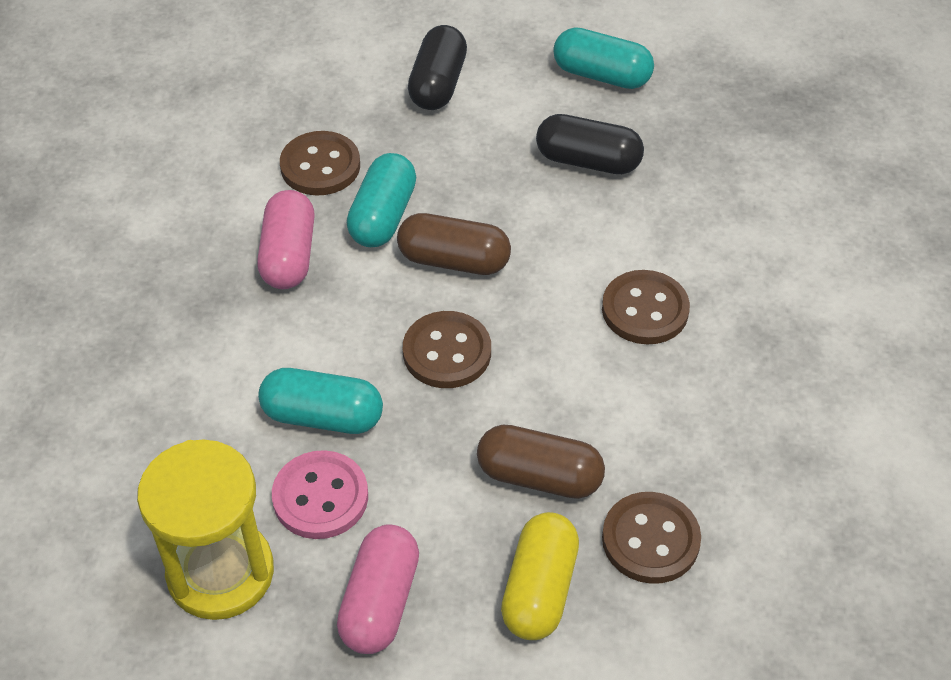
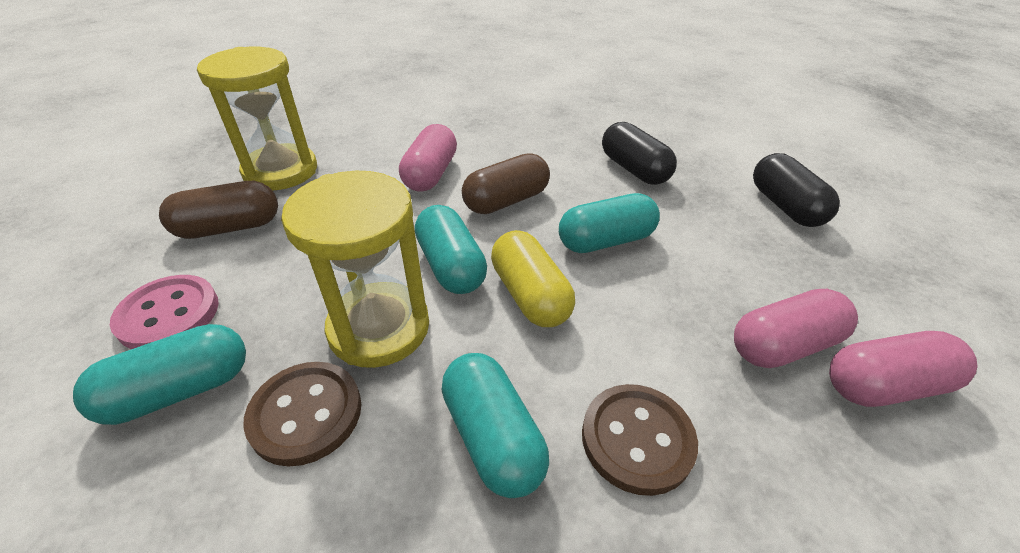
brown button: [280,131,360,196] [403,311,491,388] [602,270,690,345] [602,492,701,584] = 4 -> [243,362,361,466] [582,384,698,496] = 2
pink capsule: [257,190,315,289] [337,524,419,654] = 2 -> [399,124,457,192] [734,289,858,368] [829,331,978,407] = 3
turquoise capsule: [258,368,383,434] [347,153,416,247] [553,27,654,89] = 3 -> [73,324,246,425] [415,205,487,294] [442,353,549,498] [559,193,660,253] = 4
yellow hourglass: [137,439,274,620] = 1 -> [197,47,317,190] [281,171,429,368] = 2

